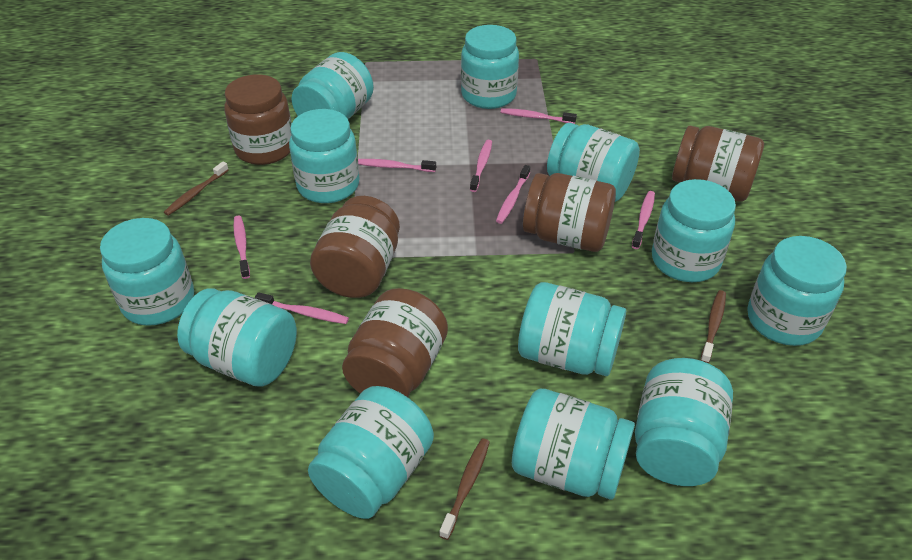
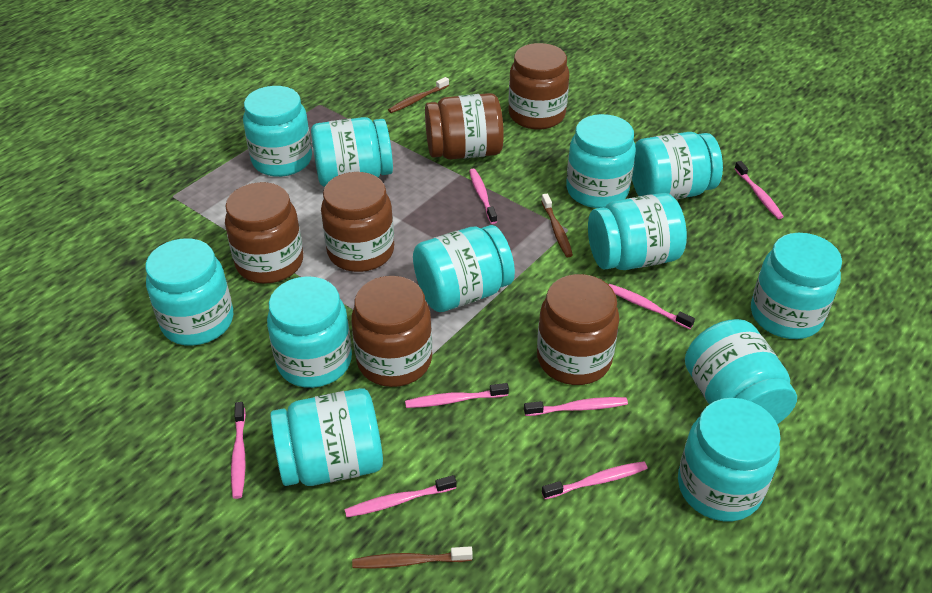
brown jar: [224,74,292,165] [310,196,400,298] [342,288,448,397] [523,173,616,252] [672,126,764,202] = 5 -> [225,182,303,284] [321,172,394,272] [351,276,432,387] [425,93,504,160] [509,43,569,130] [537,274,620,385] = 6
pink toothbrush: [233,215,250,279] [255,292,349,324] [358,159,436,172] [470,140,492,192] [496,165,530,224] [501,108,577,124] [632,191,655,249] = 7 -> [231,402,246,499] [344,475,456,517] [405,383,509,408] [469,169,497,224] [524,397,628,416] [542,461,648,499] [608,284,695,329] [734,161,784,219] = 8

